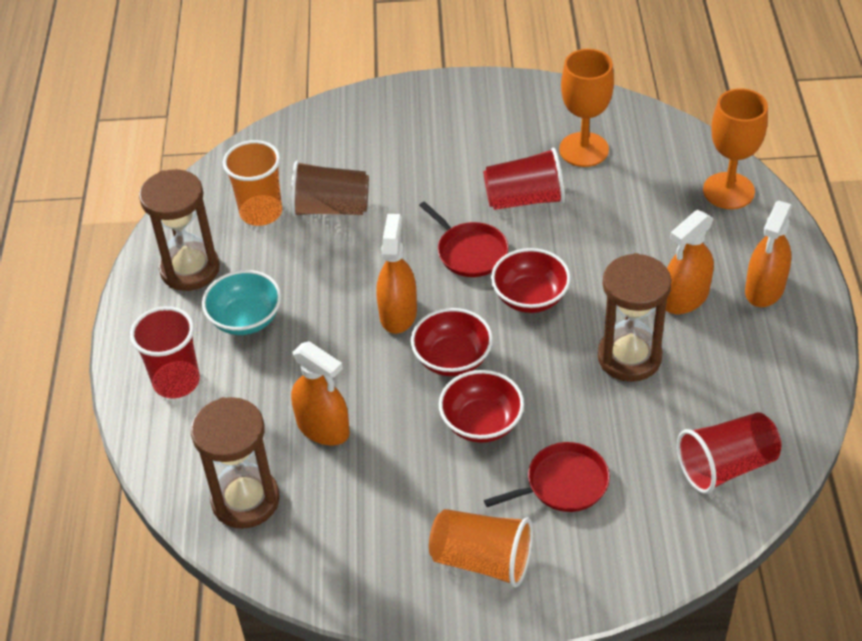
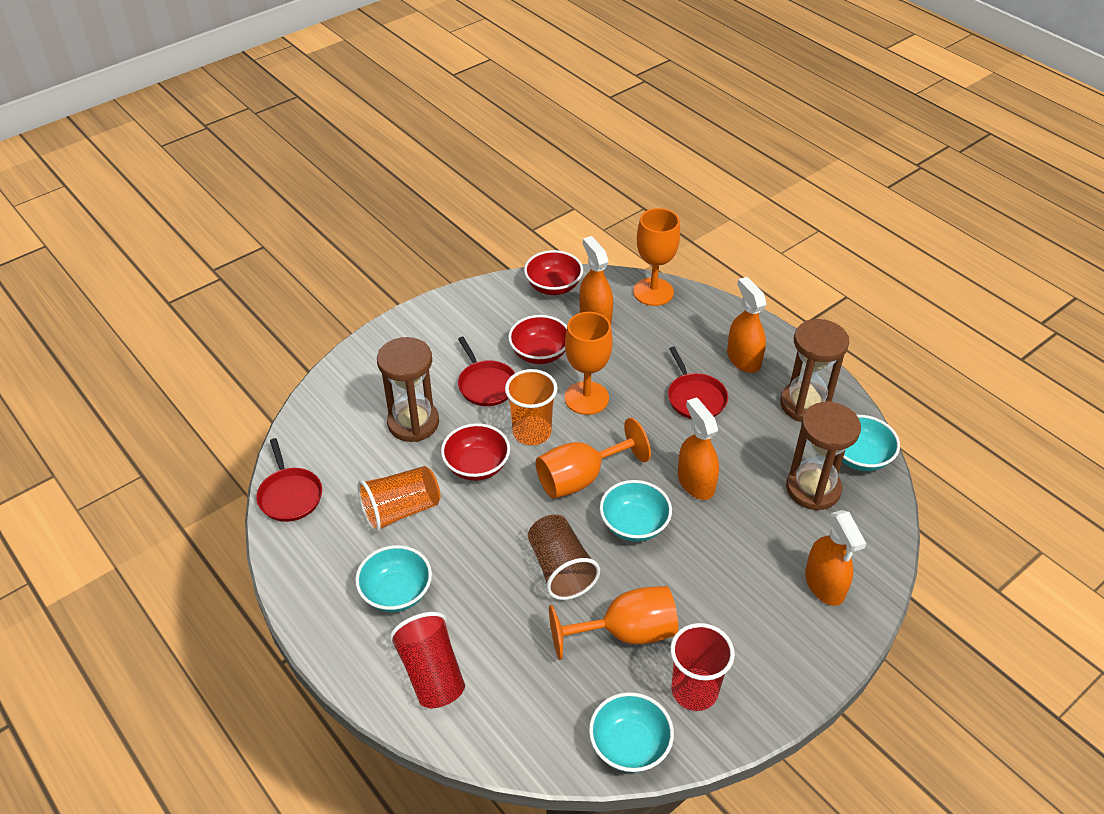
orange goblet: [559,49,614,167] [703,88,768,209] = 2 -> [536,417,651,499] [549,586,678,660] [565,312,612,415] [633,208,680,306] = 4
red cup: [130,306,200,399] [483,147,565,210] [677,412,781,494] = 3 -> [389,612,465,708] [670,623,735,711] = 2
red pan: [419,201,509,277] [484,442,610,512] = 2 -> [256,438,322,522] [458,337,515,406] [668,347,728,419] = 3
turquoise bowl: [202,270,282,335] = 1 -> [355,545,432,612] [589,692,674,773] [600,480,672,542] [842,415,900,471] = 4

